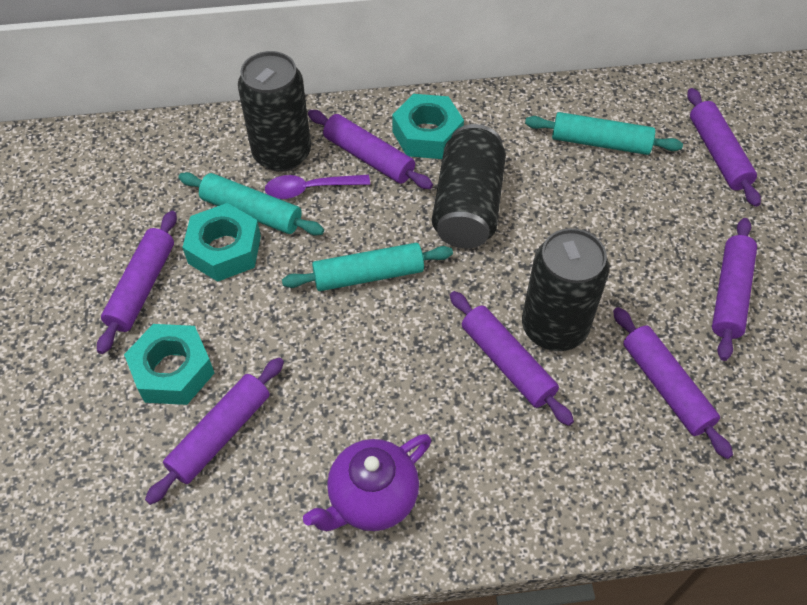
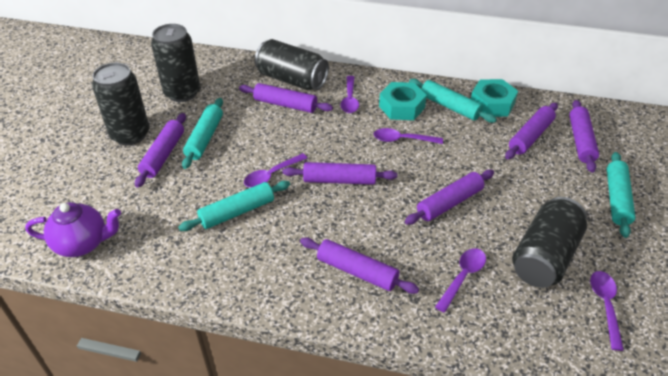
black can: [238,51,311,172] [432,124,506,248] [522,228,609,351] = 3 -> [92,63,149,145] [151,24,200,102] [255,39,329,90] [512,197,587,288] = 4
purple spoon: [265,175,370,199] = 1 -> [244,153,307,187] [340,76,359,113] [374,128,443,144] [435,248,486,313] [590,271,624,351] = 5
turquoise nut: [124,324,214,405] [182,203,261,282] [392,94,464,159] = 3 -> [379,82,427,120] [471,79,518,117] = 2
turquoise rolling pin: [178,172,324,236] [282,243,453,291] [525,112,683,155] = 3 -> [178,181,290,231] [182,98,223,169] [409,79,497,123] [607,152,636,238] = 4

